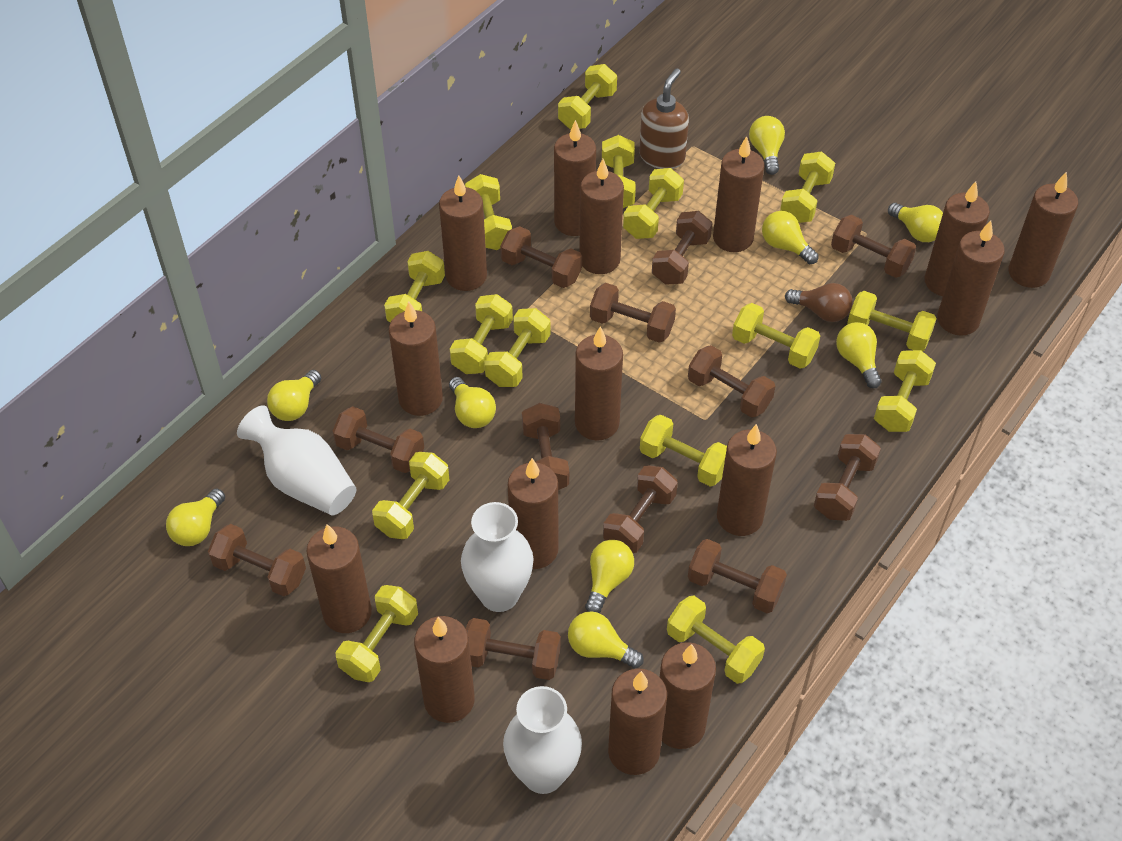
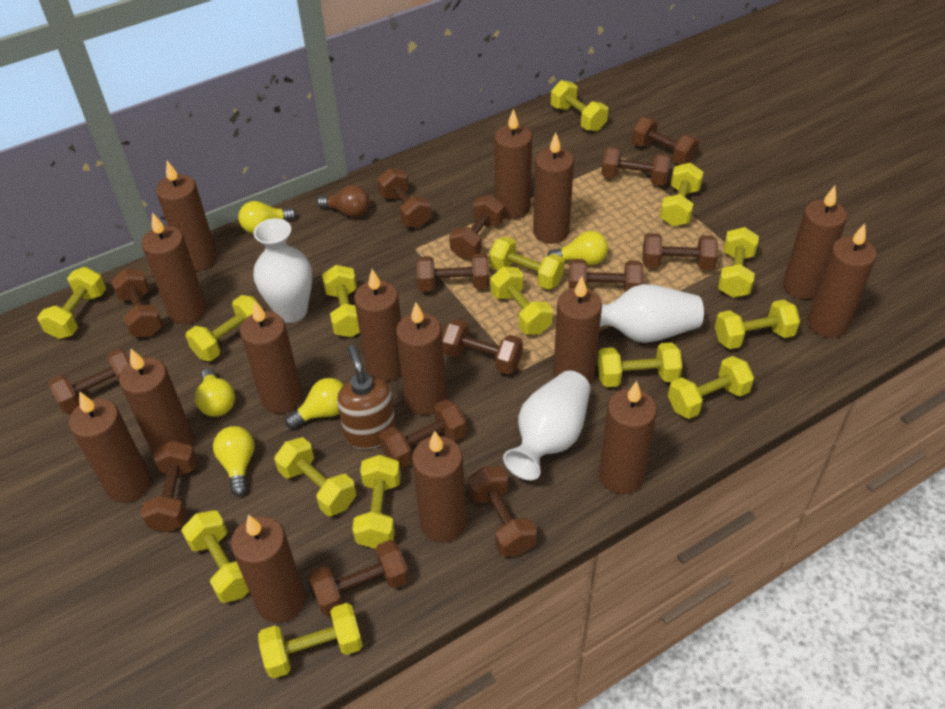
brown dumbbell: [208,524,306,596] [332,406,424,473] [465,618,561,680] [500,226,582,288] [522,403,569,490] [590,283,676,343] [603,465,678,553] [652,211,713,285] [688,345,775,418] [688,539,787,613] [814,434,881,521] [831,215,916,278] = 12 -> [48,348,130,414] [111,269,163,337] [141,440,197,532] [309,540,409,616] [377,168,432,228] [379,399,467,469] [417,253,490,292] [442,319,523,374] [449,195,504,259] [468,466,537,557] [569,259,644,292] [601,147,671,186] [631,117,699,165] [643,233,718,270] = 14
yellow light bulb: [166,488,225,546] [267,370,321,421] [449,377,496,428] [568,611,644,668] [585,540,634,613] [749,116,785,175] [762,211,819,264] [836,322,882,388] [888,203,943,242] = 9 -> [195,368,235,417] [213,426,255,496] [238,201,296,234] [285,378,344,429] [547,231,608,265] = 5

